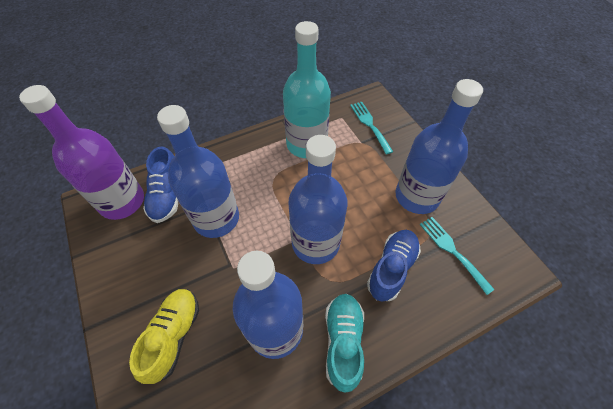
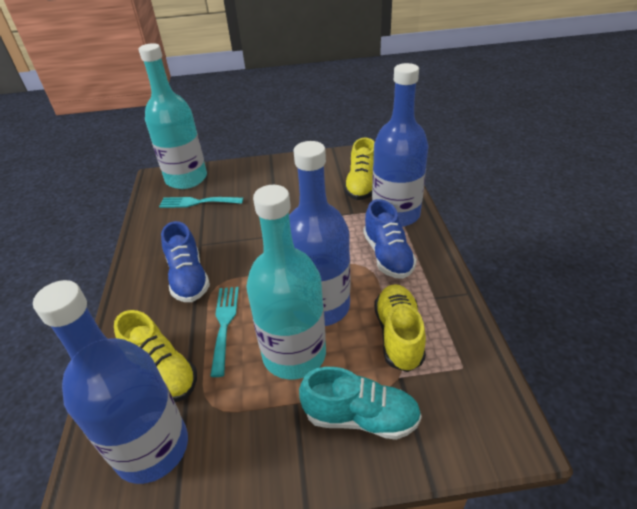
blue bottle: [157,105,239,238] [233,251,303,359] [289,135,348,264] [396,79,483,214] = 4 -> [33,280,188,484] [289,141,350,326] [372,63,429,227] = 3
purple bottle: [19,85,144,220] = 1 -> none = 0
turquoise bottle: [283,21,331,158] = 1 -> [139,43,207,189] [246,185,326,379] = 2
yellow shoe: [129,289,199,384] = 1 -> [114,310,197,402] [344,137,375,200] [374,284,426,372] = 3

